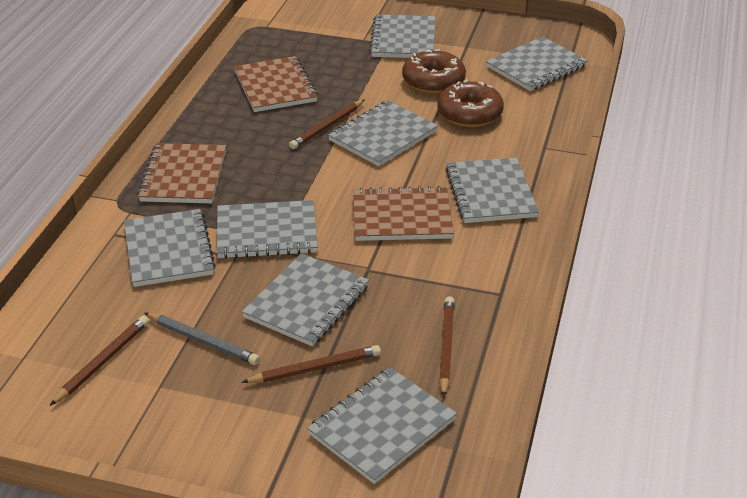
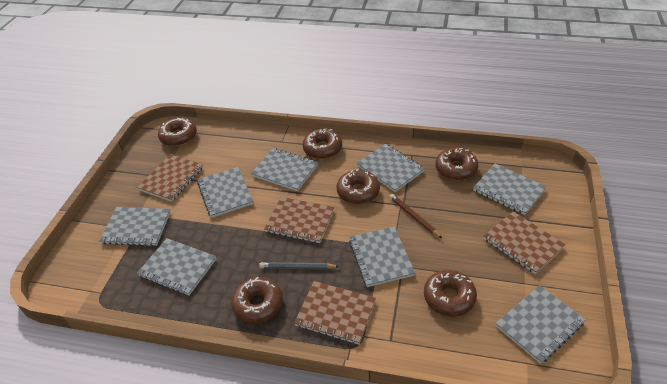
brown donut: [402,49,466,94] [437,79,504,127] = 2 -> [158,118,197,146] [231,277,283,324] [302,129,342,159] [336,169,380,204] [424,270,477,316] [435,148,479,180] = 6
brown notebook: [137,143,226,203] [234,56,318,112] [353,186,454,241] = 3 -> [137,154,203,202] [264,197,334,243] [294,281,376,345] [484,211,566,274] = 4
brown pencil: [50,316,149,406] [241,345,381,383] [289,100,364,149] [439,296,455,398] = 4 -> [389,194,443,239] = 1

